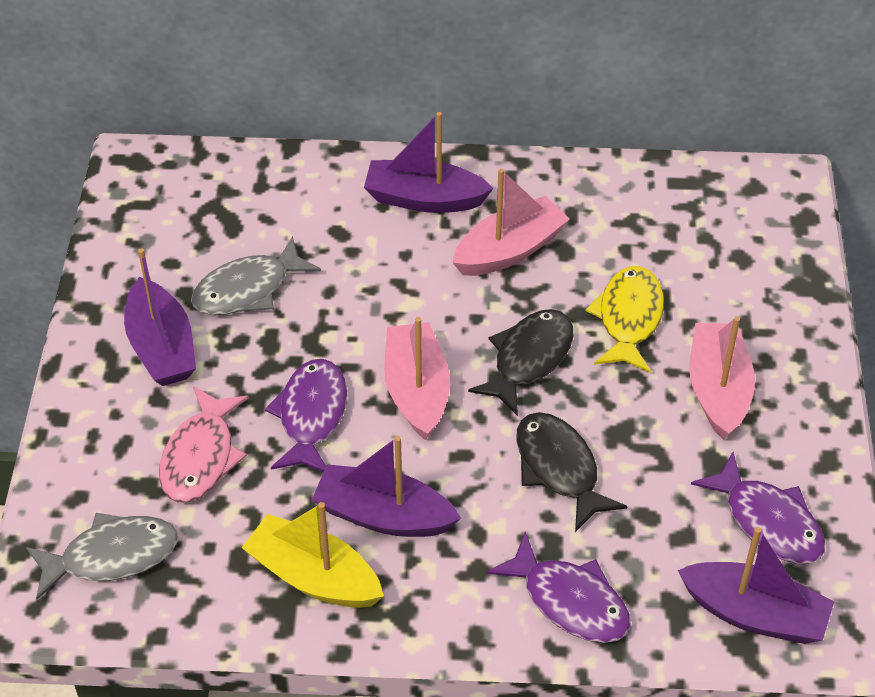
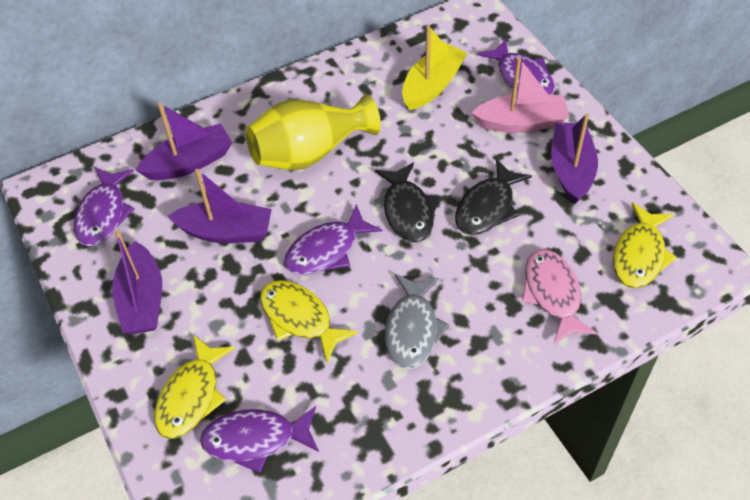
grey fish: [26,513,178,600] [191,236,321,315] = 2 -> [385,274,449,369] = 1
pink boat: [384,317,450,440] [452,168,570,276] [690,316,755,440] = 3 -> [472,57,569,133] = 1
purple fish: [265,359,347,472] [486,532,631,643] [691,452,825,564] = 3 -> [74,167,135,246] [200,406,319,473] [284,204,382,275] [477,39,555,95] = 4
yellow fish: [586,266,664,373] = 1 -> [154,335,235,439] [260,280,358,362] [613,202,677,288] = 3
yellow vase: none = 0 -> [246,94,381,170] = 1

